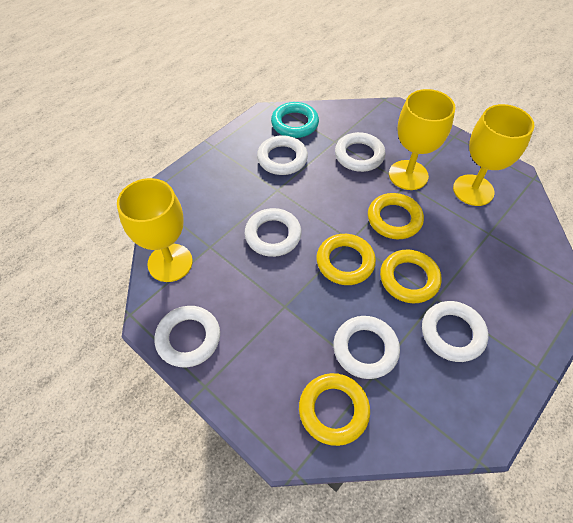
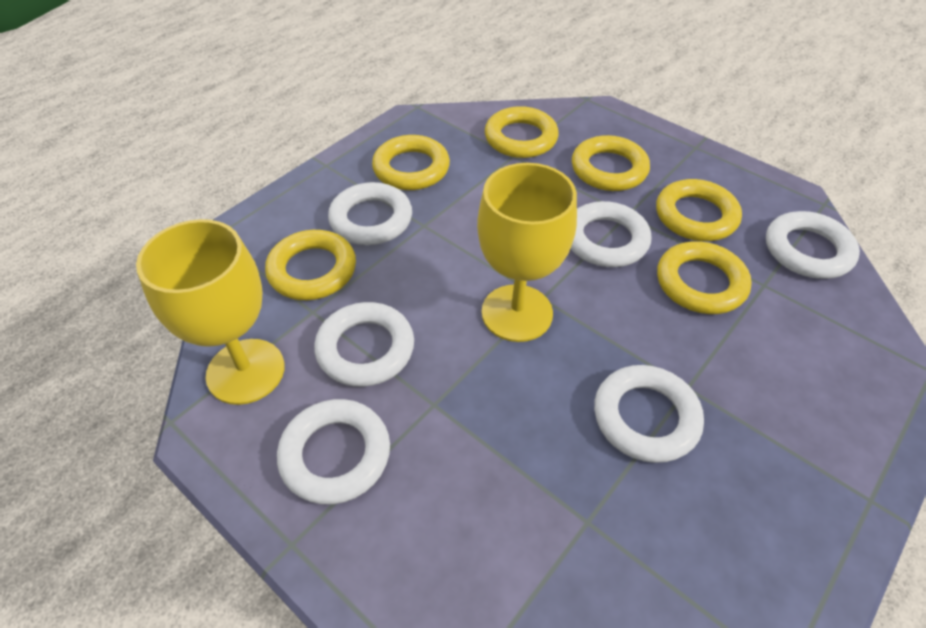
turquoise ring: [271,102,319,138] = 1 -> none = 0
yellow goblet: [117,178,193,282] [389,89,455,190] [453,104,534,206] = 3 -> [136,219,285,405] [477,163,577,342] = 2
yellow ring: [299,373,370,446] [316,234,376,285] [368,193,424,239] [380,250,442,303] = 4 -> [265,230,356,300] [372,135,450,190] [485,106,559,158] [572,135,650,191] [656,179,742,241] [657,242,752,314] = 6

